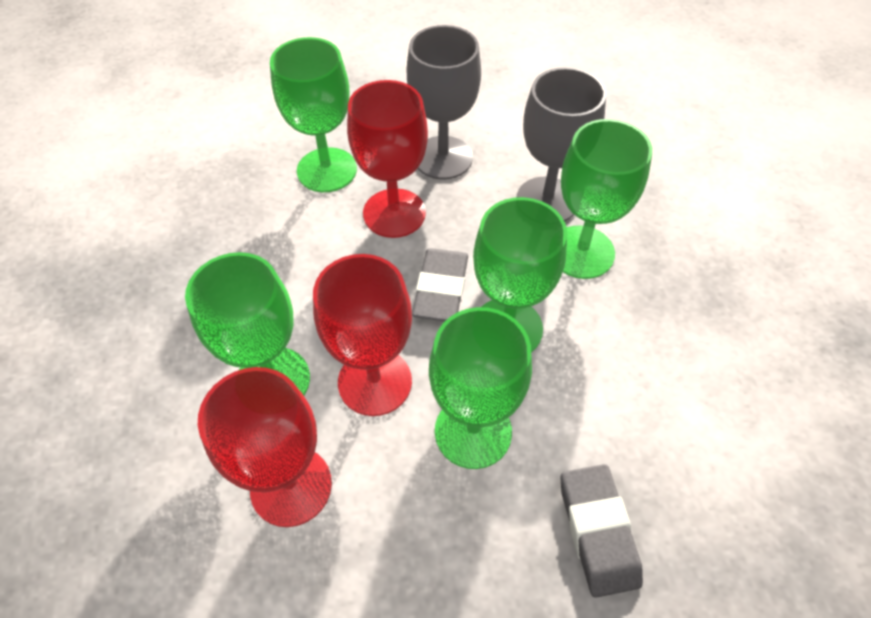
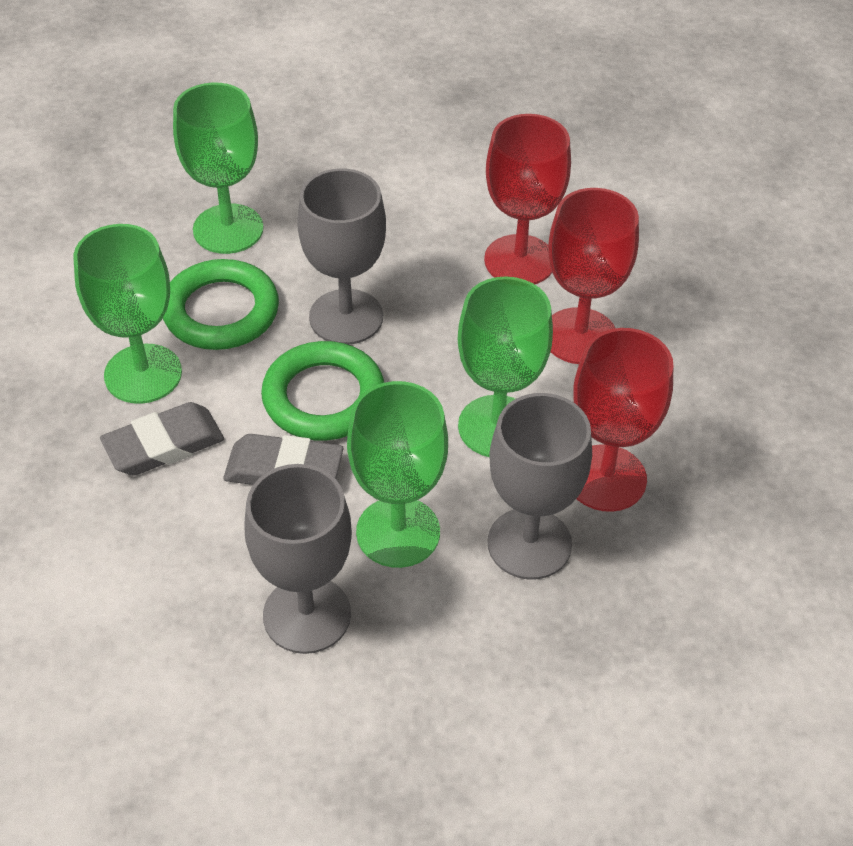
green goblet: [185,252,310,396] [270,37,357,192] [429,307,532,469] [473,197,567,352] [561,119,652,279] = 5 -> [73,224,182,404] [173,83,264,254] [347,381,448,568] [458,276,553,457] = 4
green ring: none = 0 -> [163,259,279,350] [261,341,384,441] = 2
grey goblet: [407,25,481,180] [517,67,606,222] = 2 -> [244,464,352,654] [297,168,386,345] [488,393,592,579] = 3

